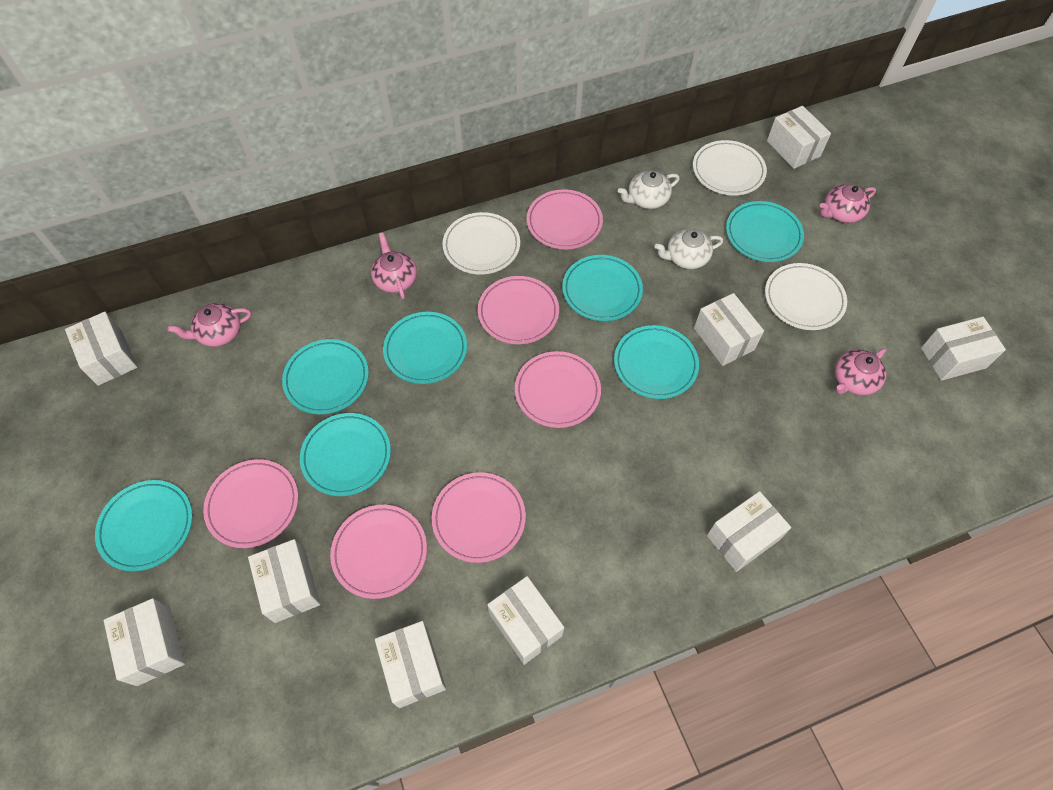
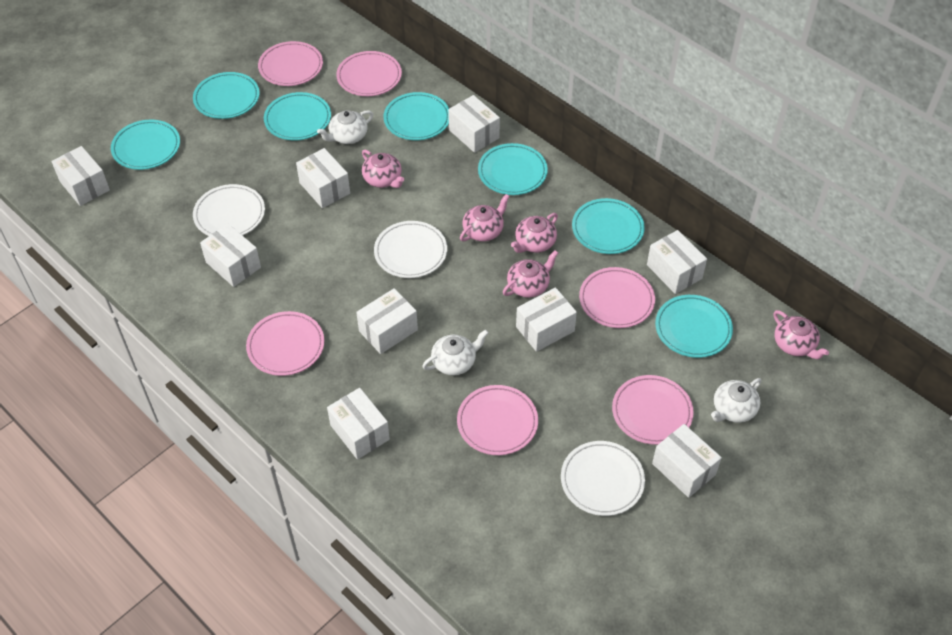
pink teapot: [168,303,251,347] [371,233,417,299] [820,184,876,223] [835,348,887,395] = 4 -> [362,150,404,188] [460,194,510,241] [503,250,558,298] [511,213,558,253] [774,310,829,359] = 5
white teapot: [618,171,680,209] [655,229,723,269] = 2 -> [317,110,373,144] [422,330,489,375] [711,378,761,423] = 3

